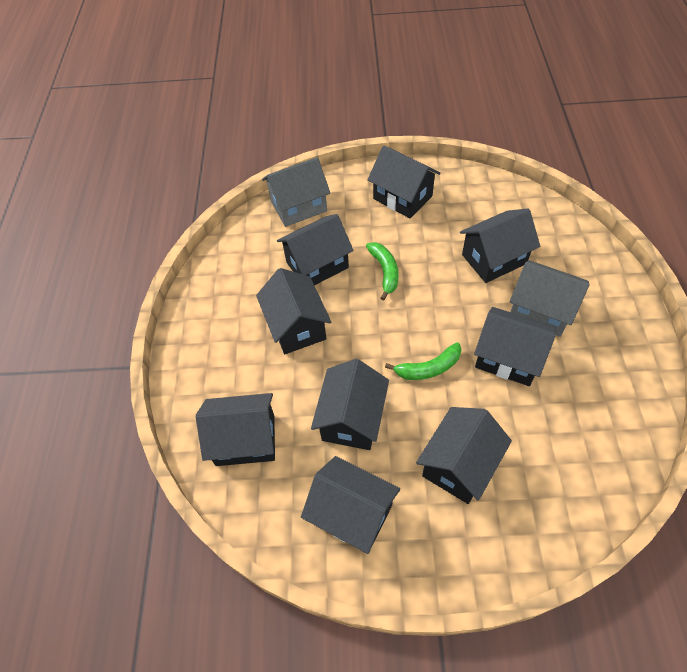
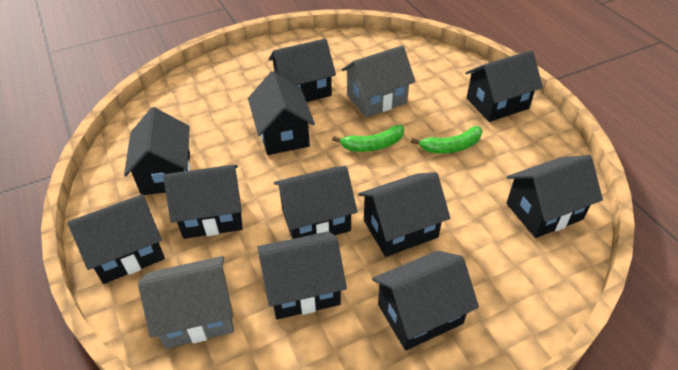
black house: [196,393,275,466] [256,268,331,354] [277,214,354,286] [301,456,400,554] [311,359,389,450] [368,145,440,218] [416,407,512,504] [460,208,540,283] [474,307,556,386] = 9 -> [67,194,165,284] [124,107,190,195] [163,165,243,239] [248,71,315,155] [258,231,347,319] [269,39,336,102] [274,166,357,239] [358,172,450,257] [372,251,479,351] [465,50,543,122] [506,155,603,238] = 11

